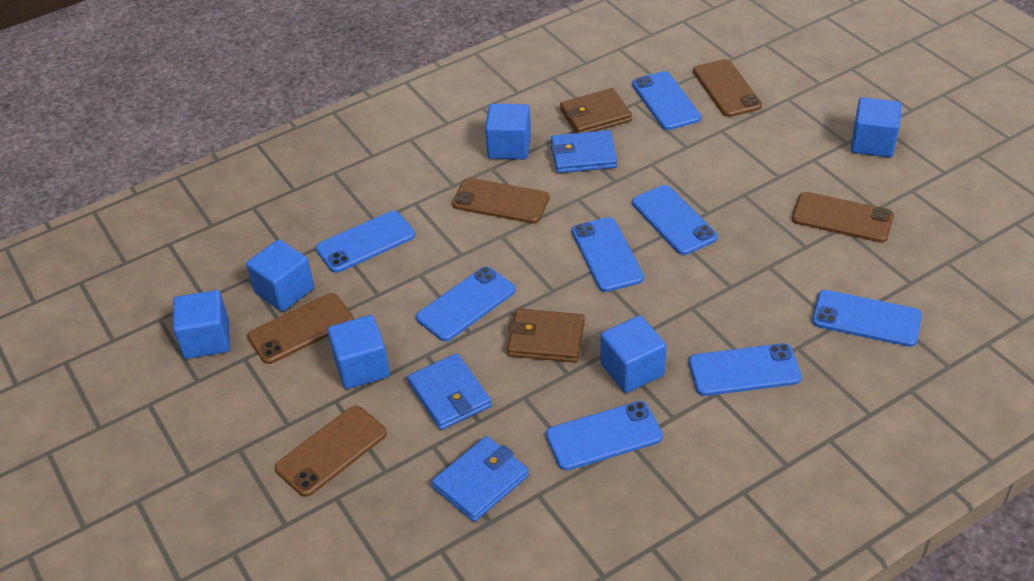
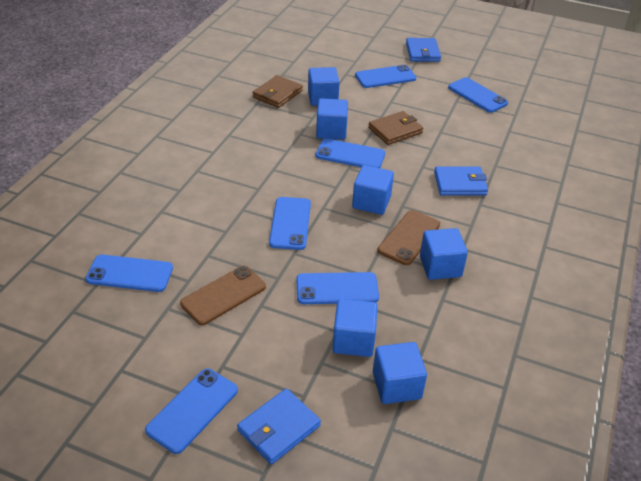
blue phone: [316,211,415,273] [416,267,516,341] [546,401,663,471] [572,217,644,292] [632,71,701,130] [632,185,718,255] [689,343,802,396] [812,290,922,347] = 8 -> [86,255,173,292] [145,368,238,454] [269,197,311,250] [296,272,379,304] [316,138,385,168] [355,65,416,88] [448,77,508,113] = 7
brown phone: [247,293,354,364] [275,406,387,497] [452,178,549,224] [693,59,762,117] [792,192,894,243] = 5 -> [180,266,266,325] [377,210,440,265] = 2

